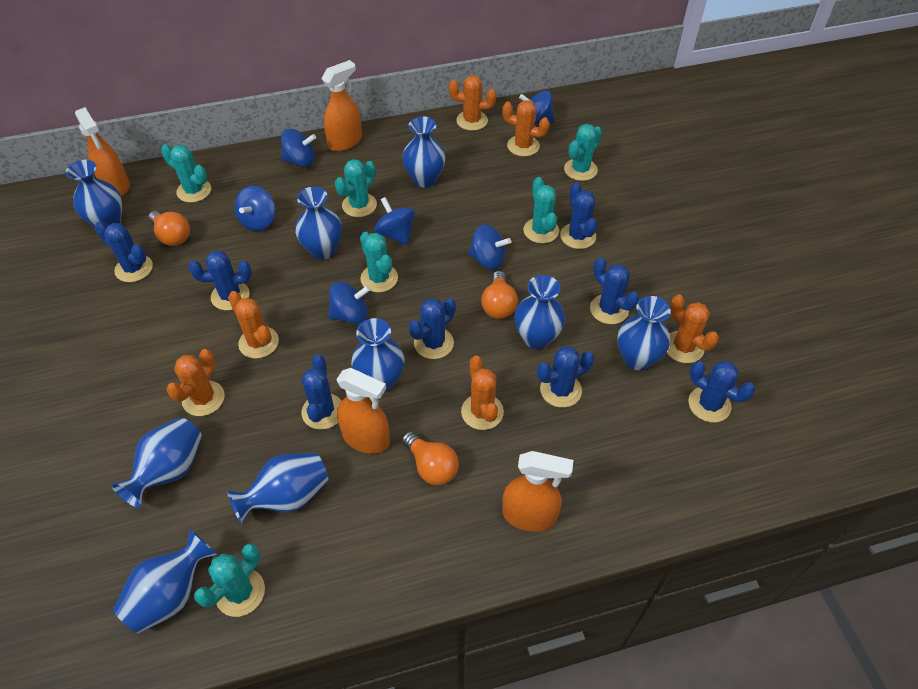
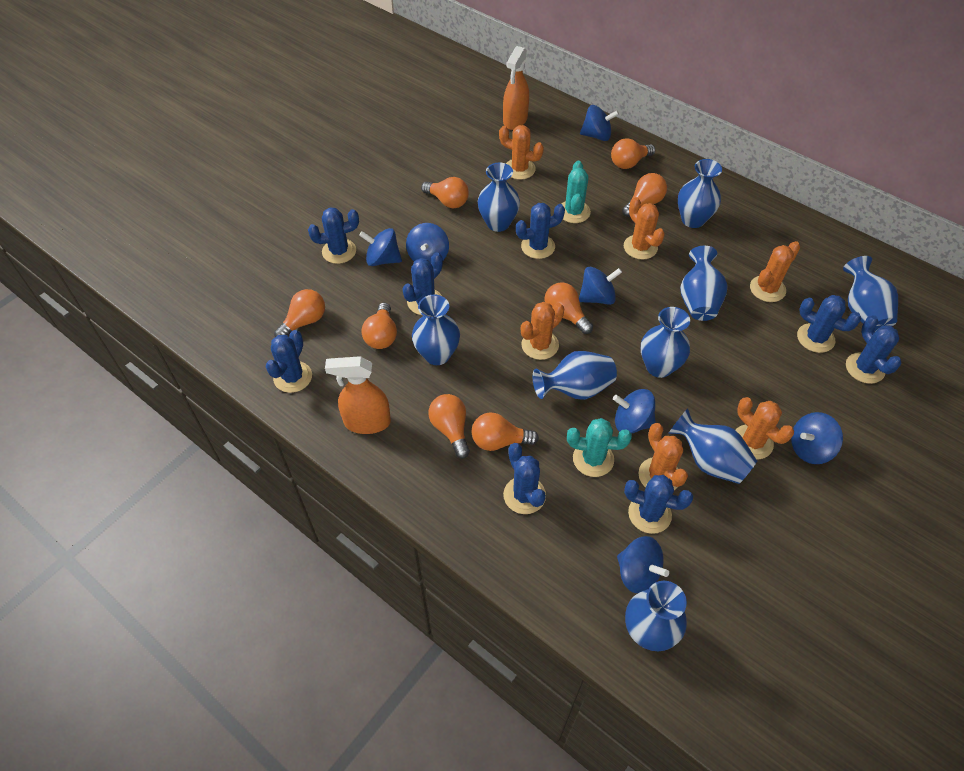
blue spinning top: [234,186,275,231] [281,129,316,167] [328,281,371,324] [374,197,415,245] [468,224,511,270] [519,91,555,126] = 6 -> [359,228,402,266] [406,223,449,263] [579,266,622,305] [580,105,619,141] [613,389,656,434] [617,536,669,593] [791,412,843,464] = 7
orange light bulb: [148,211,190,246] [402,431,459,485] [481,271,518,319] = 3 -> [274,289,325,337] [361,302,397,349] [421,177,469,208] [428,394,470,458] [472,413,539,451] [544,282,593,334] [611,138,655,169] [622,173,667,217] = 8
orange spray bottle: [75,107,130,196] [322,60,362,151] [336,368,390,454] [502,451,573,532] = 4 -> [325,356,391,434] [503,46,529,130] = 2
turquoise cactus: [161,144,211,203] [194,544,265,617] [335,159,377,217] [360,232,398,293] [523,177,559,244] [564,124,602,181] = 6 -> [561,161,591,223] [567,418,632,477] = 2

